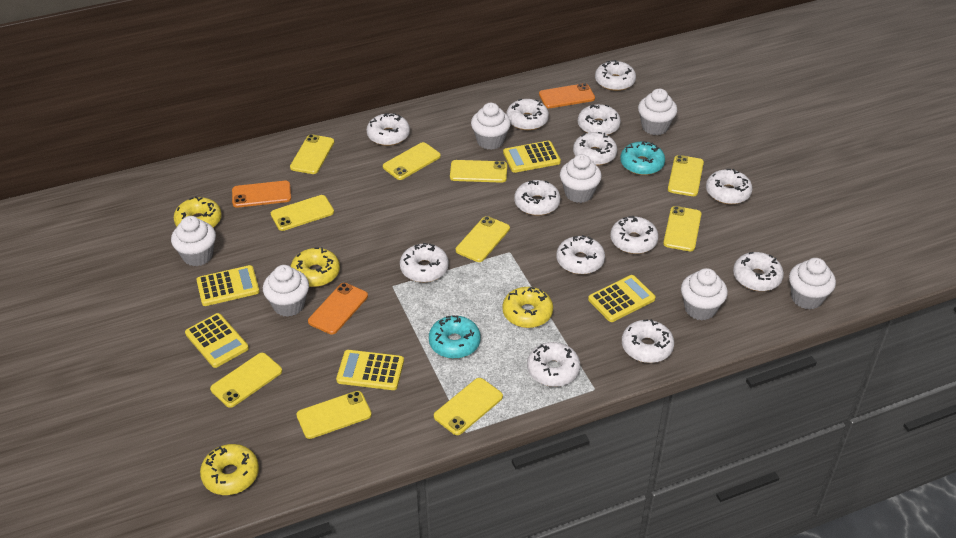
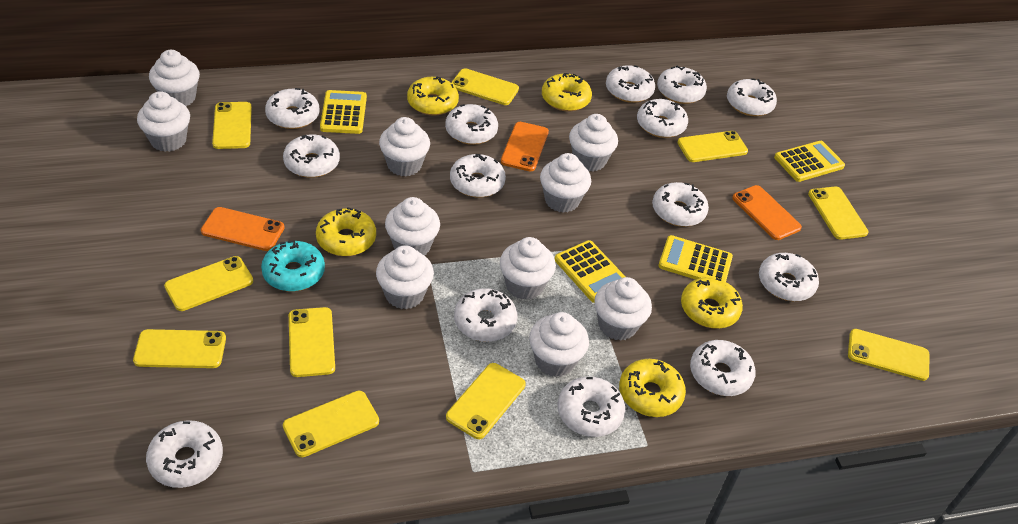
turquoise donut: [429,315,481,359] [620,141,665,175] = 2 -> [261,240,325,292] = 1
white cupcake: [171,216,216,266] [263,265,309,317] [471,103,511,150] [560,154,602,203] [638,89,677,135] [681,268,728,321] [789,258,836,309] = 7 -> [137,91,190,152] [149,50,200,107] [376,245,434,309] [379,117,430,177] [385,197,440,255] [500,237,556,300] [529,312,589,377] [540,153,591,213] [569,114,618,172] [594,277,652,341] = 10
white donut: [367,113,410,146] [400,243,449,282] [506,99,549,130] [514,180,560,216] [527,342,580,387] [557,235,605,274] [573,132,617,166] [578,104,621,135] [595,60,636,91] [610,216,659,254] [622,319,674,363] [706,169,752,204] [733,252,784,291] = 13 -> [146,420,223,488] [265,88,320,129] [283,134,340,178] [445,104,498,145] [450,154,506,198] [454,288,517,342] [558,376,625,437] [606,65,655,103] [637,99,688,138] [652,182,709,227] [657,66,707,104] [690,340,756,396] [727,78,777,116] [759,253,819,301] = 14
yellow calculator: [185,313,249,368] [196,265,260,306] [336,350,404,390] [503,141,561,173] [588,275,656,322] = 5 -> [320,90,367,134] [555,240,626,303] [658,235,733,282] [774,141,845,182] = 4
yellow donut: [174,196,222,228] [200,444,259,495] [291,247,340,287] [502,287,553,328] = 4 -> [316,207,376,256] [407,77,459,116] [542,73,592,112] [619,359,686,417] [681,277,743,329] = 5

